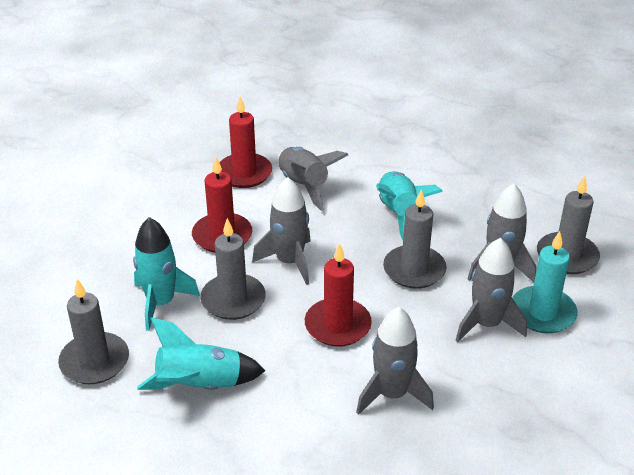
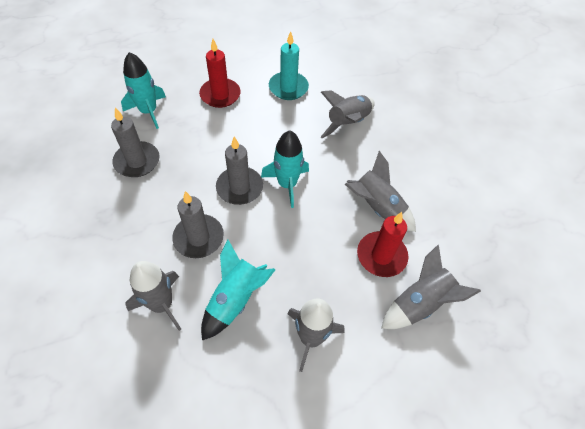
grey candle: [58,279,129,384] [200,218,266,320] [383,189,447,289] [537,176,600,274] = 4 -> [111,108,160,177] [172,191,224,258] [216,136,263,205] = 3
red candle: [192,157,252,253] [219,97,272,188] [305,243,372,347] = 3 -> [199,39,241,108] [357,212,408,277] = 2

